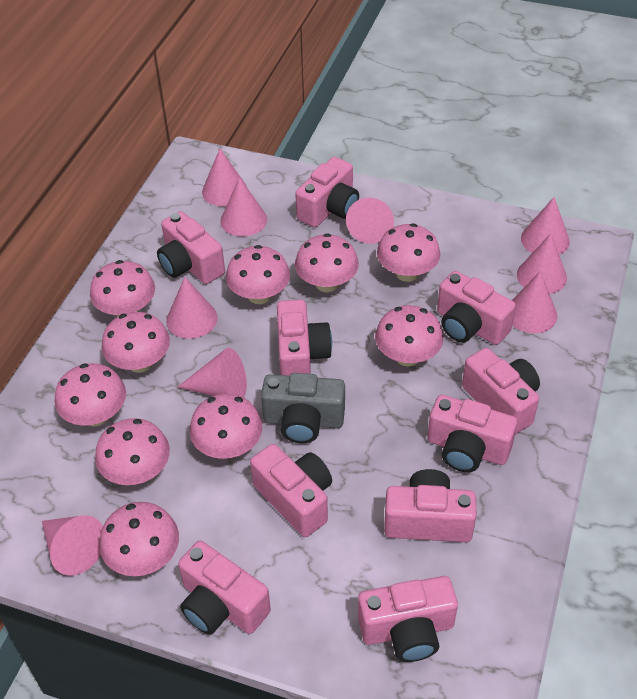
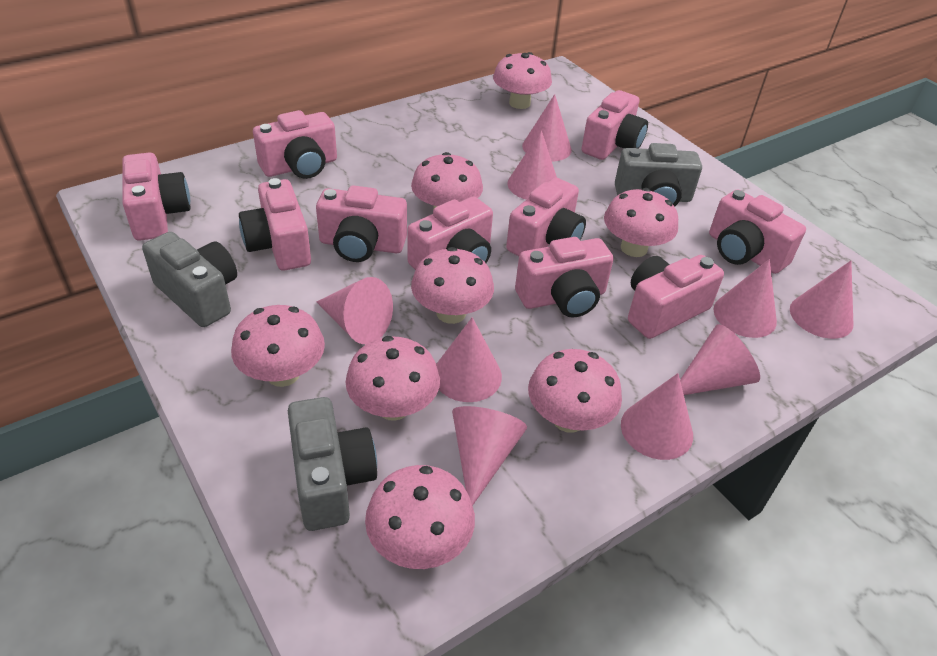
grey camera: [261,373,345,443] = 1 -> [142,232,237,327] [288,397,377,531] [615,143,702,207] = 3
pink mushroom: [55,363,126,427] [90,260,155,317] [95,418,170,485] [100,502,179,576] [102,312,170,373] [190,394,262,459] [226,245,290,304] [295,233,359,292] [375,305,443,366] [377,223,441,282] = 10 -> [231,305,325,387] [346,336,440,421] [365,465,475,569] [411,152,483,210] [411,247,494,324] [493,52,552,109] [528,349,622,433] [604,188,678,257] = 8

